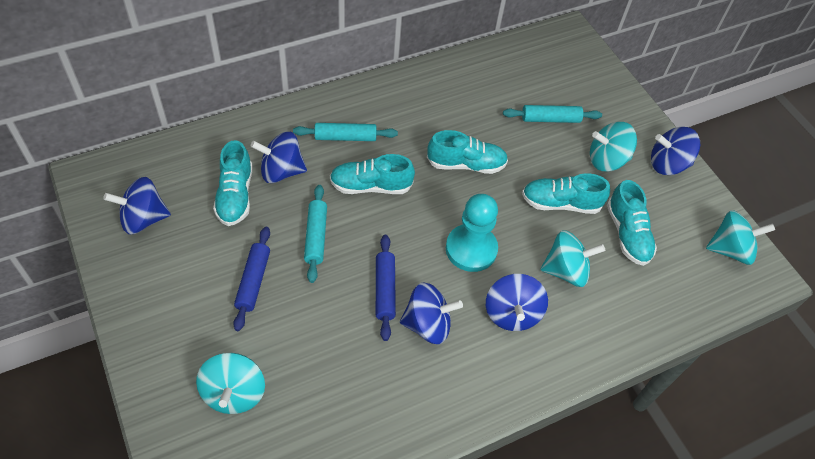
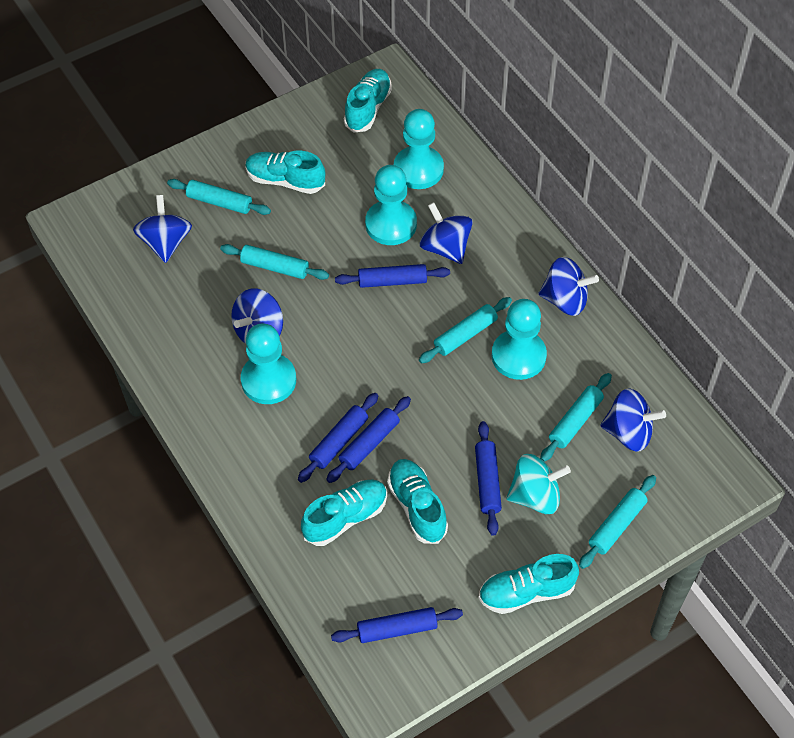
blue rolling pin: [233,227,270,331] [376,235,396,341] = 2 -> [298,393,379,483] [326,396,411,483] [331,607,463,643] [335,264,450,288] [475,421,502,536] = 5
turquoise pawn: [446,194,498,272] = 1 -> [241,324,296,404] [365,165,417,245] [394,109,444,189] [492,299,547,380] = 4
turquoise rolling pin: [293,123,398,141] [304,185,327,283] [503,105,602,123] = 3 -> [167,179,271,215] [220,244,329,280] [419,297,512,363] [540,373,612,462] [579,475,656,569] = 5
turquoise spinning top: [196,353,265,414] [540,230,605,287] [590,122,637,171] [706,210,775,265] = 4 -> [506,454,571,514] = 1

